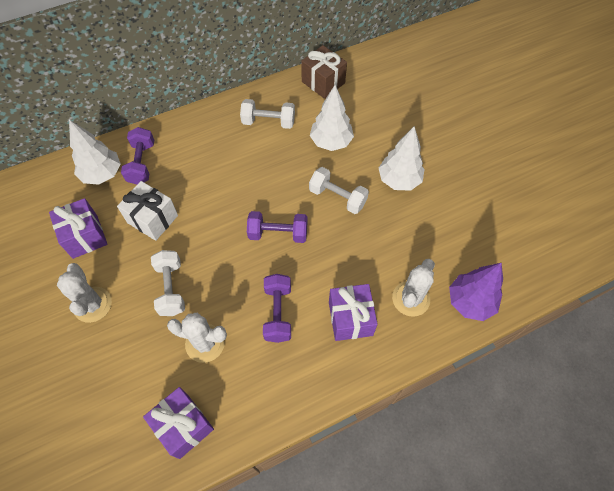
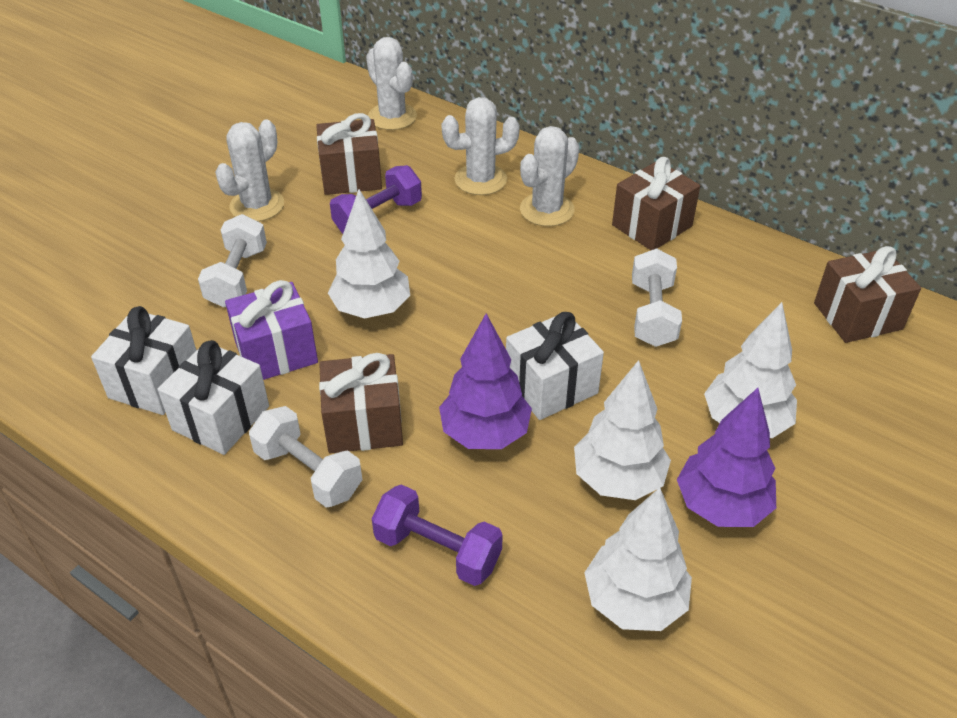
brown gift: [301,45,347,99] = 1 -> [316,113,382,195] [319,353,403,453] [612,157,700,250] [814,246,921,343] = 4
purple dumbbell: [121,127,154,184] [247,211,308,243] [263,274,291,343] = 3 -> [330,165,422,234] [372,484,503,586] = 2
purple gift: [49,198,108,259] [143,387,214,459] [329,284,378,341] = 3 -> [225,280,318,380] = 1
purple tree: [449,263,503,321] = 1 -> [439,313,532,449] [677,388,776,527] = 2
white cactus: [57,263,112,323] [167,313,227,363] [392,259,435,317] = 3 -> [215,120,284,222] [366,37,417,130] [441,97,520,195] [520,126,579,226] = 4
white gift: [117,181,178,241] = 1 -> [91,306,197,415] [158,340,269,455] [506,312,604,420] = 3
white tree: [69,120,121,185] [310,85,354,151] [379,126,424,191] = 3 -> [328,189,410,318] [574,360,671,500] [584,488,692,631] [704,302,797,438] = 4

